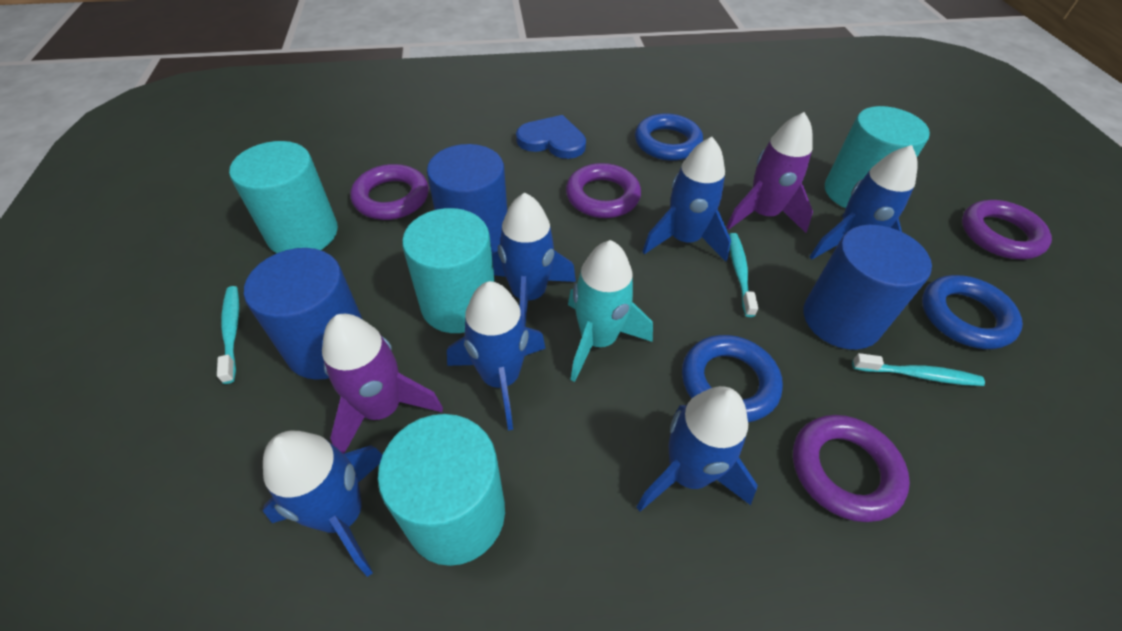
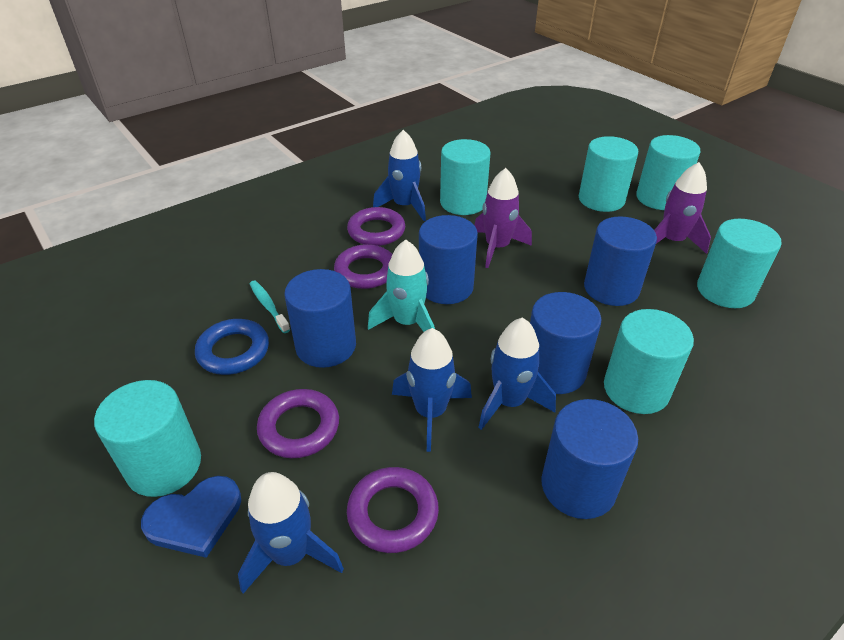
blue cylinder: [244,248,363,380] [427,144,507,255] [804,225,932,350] = 3 -> [284,269,356,368] [419,215,478,304] [530,292,601,394] [541,399,638,519] [584,217,657,306] = 5
blue ring: [635,113,703,161] [682,335,783,422] [922,275,1023,349] = 3 -> [195,319,269,375] = 1
blue rocket: [263,431,382,577] [447,281,546,431] [492,193,576,325] [637,386,758,512] [642,137,731,262] [810,145,918,260] = 6 -> [238,472,344,594] [373,130,426,221] [392,328,472,452] [478,317,556,430] = 4
turquoise cylinder: [229,141,338,253] [378,414,505,566] [402,208,495,333] [825,106,930,208] = 4 -> [94,380,201,497] [440,139,490,215] [579,136,638,212] [604,309,694,414] [636,135,700,210] [697,219,782,308] = 6
turquoise toothbrush: [217,286,239,384] [729,233,758,317] [852,353,985,386] = 3 -> [250,280,290,333] = 1

